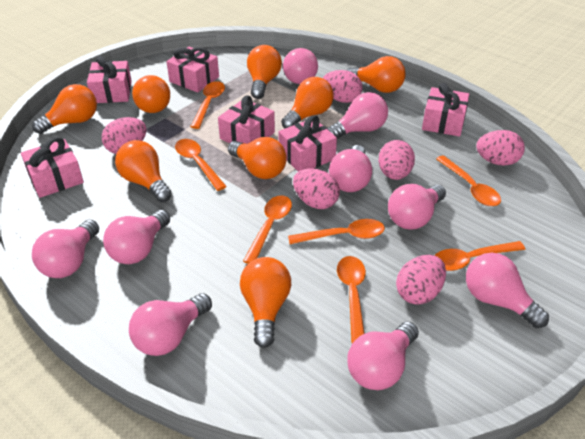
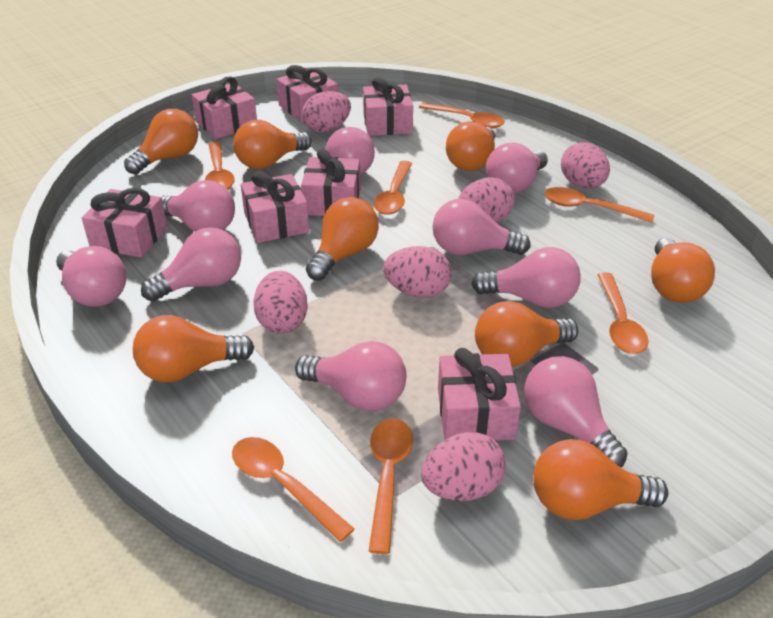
pink gift: [21,137,84,198] [87,56,132,103] [166,47,219,93] [218,95,275,144] [278,115,337,172] [422,83,469,136] = 6 -> [82,188,168,258] [192,76,257,139] [241,171,309,243] [276,65,338,123] [301,149,361,216] [363,77,413,136] [438,348,521,440] = 7

